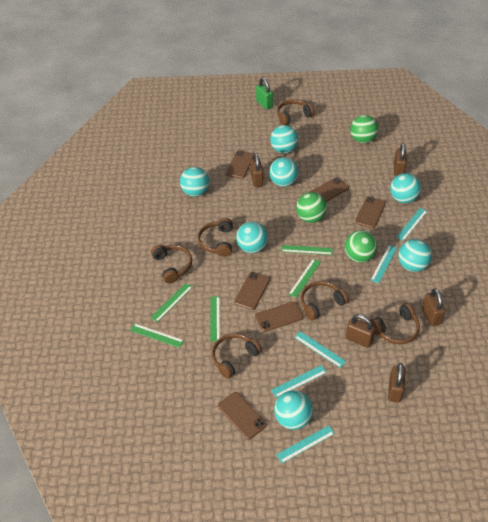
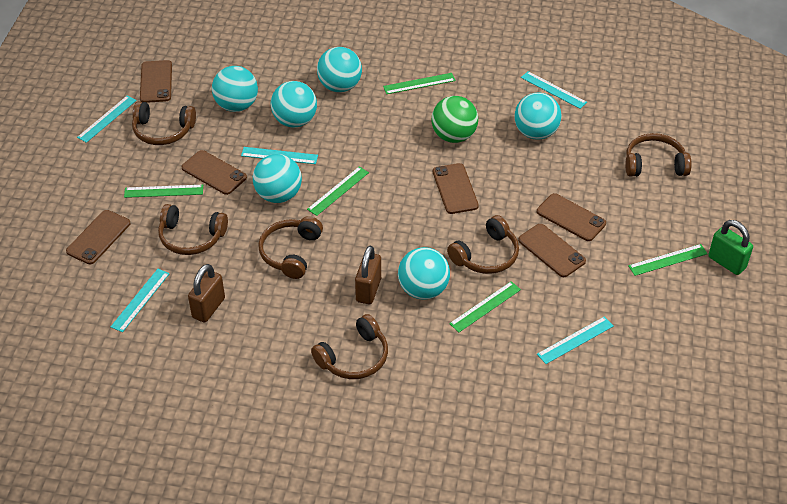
brown padlock: [250,153,263,187] [346,314,375,348] [388,363,406,403] [394,143,407,177] [422,288,445,327] = 5 -> [188,264,225,323] [355,246,381,304] = 2
green ball: [296,192,327,223] [345,230,377,263] [350,115,378,143] = 3 -> [431,96,478,143] = 1
turquoise ball: [180,167,209,197] [236,221,268,253] [269,157,299,187] [270,125,298,153] [274,390,313,430] [390,173,421,203] [398,239,432,272] = 7 -> [212,66,258,112] [253,154,302,203] [271,81,317,127] [317,47,362,92] [398,247,450,300] [514,92,562,140] = 6

